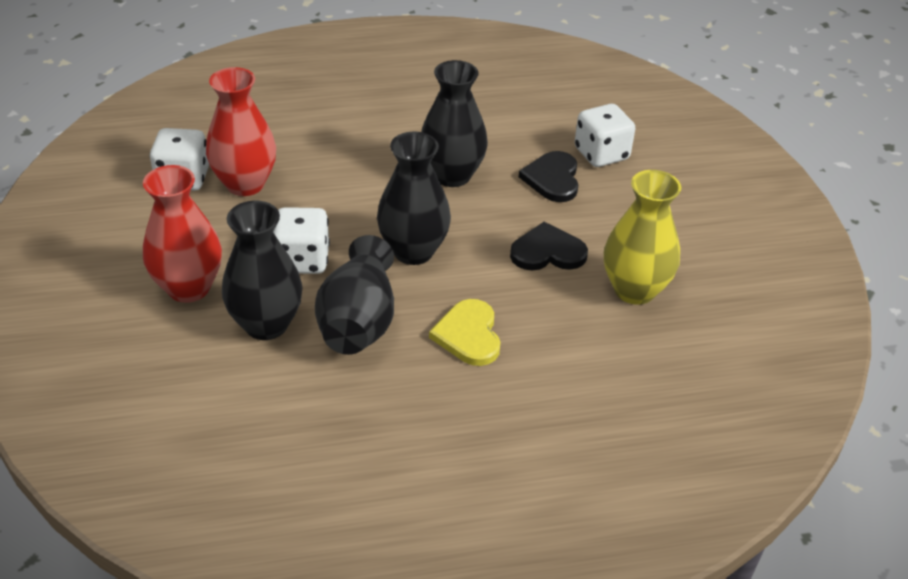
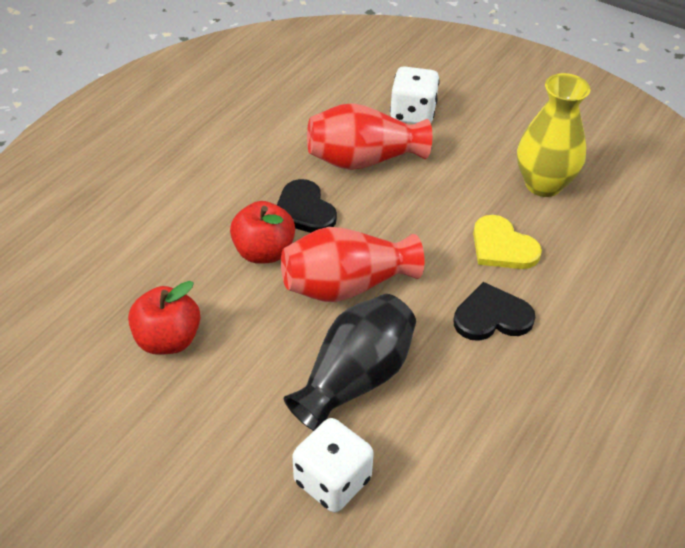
black vase: [222,201,303,340] [315,235,394,355] [377,131,451,265] [421,60,488,187] = 4 -> [284,294,416,431] = 1
red apple: none = 0 -> [128,281,200,355] [230,201,295,264] = 2
white dice: [150,128,209,191] [273,207,330,274] [575,104,635,167] = 3 -> [293,418,374,513] [390,66,440,124] = 2

